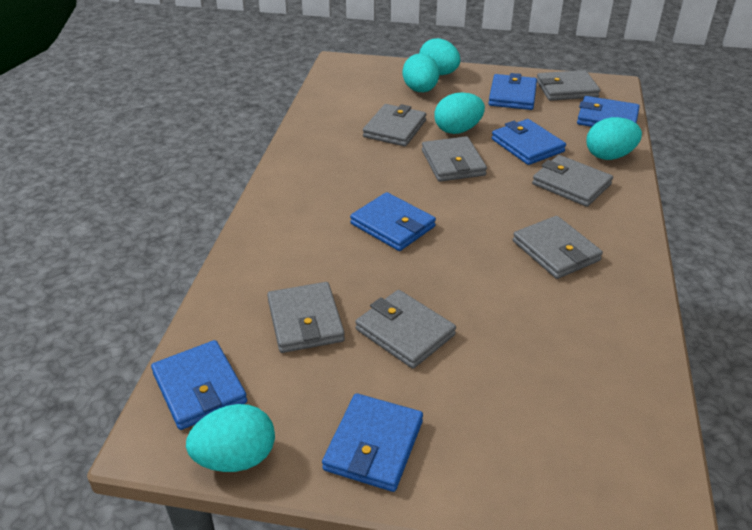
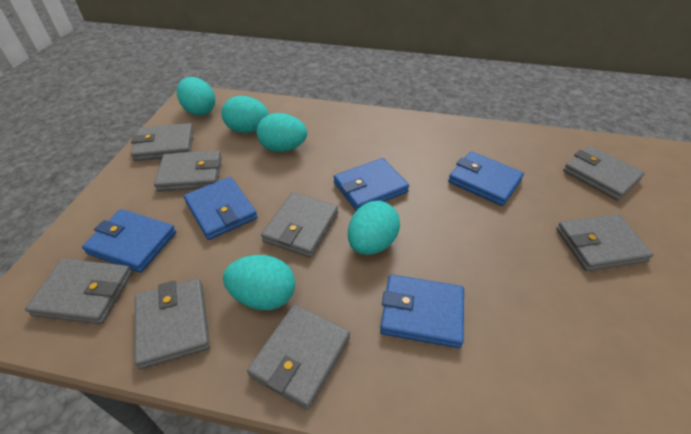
blue wallet: [151,340,247,430] [322,393,423,492] [350,192,436,251] [488,73,537,110] [492,119,566,165] [577,96,640,127] = 6 -> [82,209,176,273] [184,177,258,240] [334,158,409,211] [380,274,464,348] [448,151,524,206] = 5
grey wallet: [267,282,345,353] [355,290,456,369] [363,104,426,146] [422,136,487,182] [513,216,603,279] [532,155,613,207] [537,70,600,101] = 7 -> [25,259,132,324] [131,123,194,161] [134,278,210,369] [154,150,222,191] [247,305,350,410] [261,192,338,258] [556,214,654,271] [563,146,645,201] = 8

